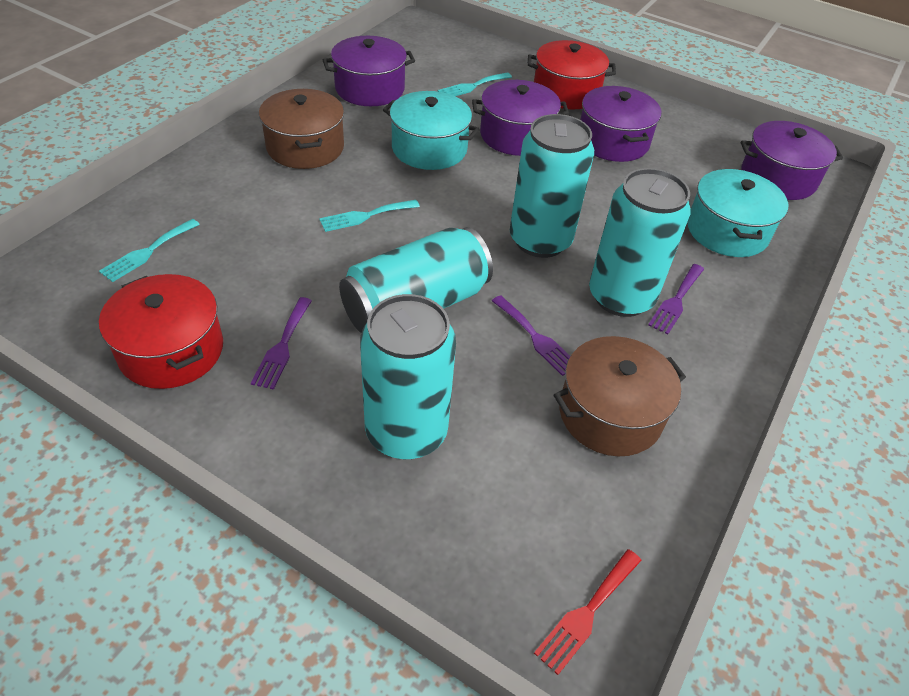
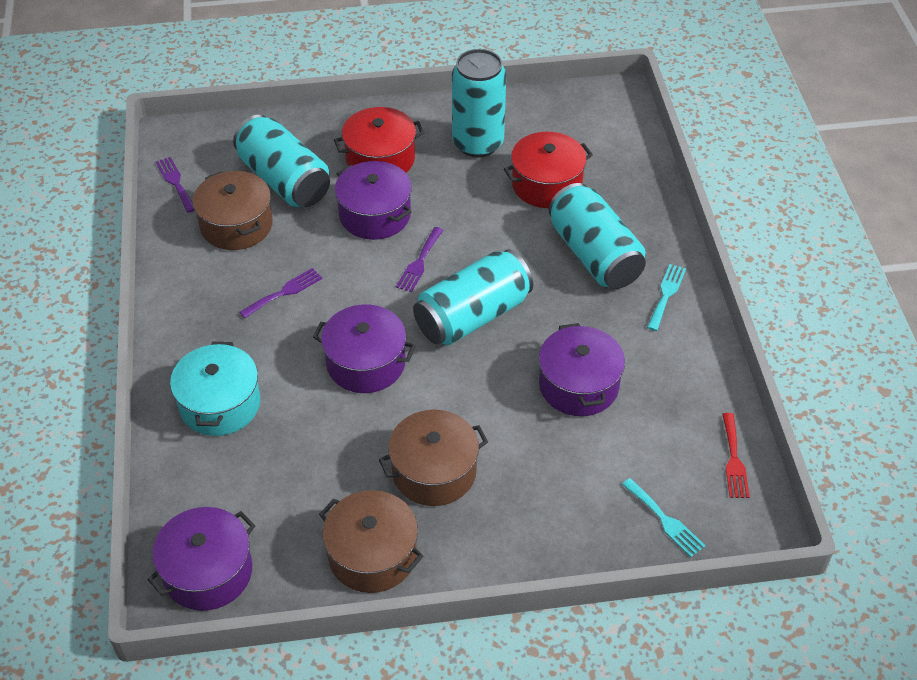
brown pot: [259,89,344,169] [554,336,686,456] = 2 -> [193,171,273,250] [319,490,423,593] [379,410,488,506] = 3
turquoise fork: [99,219,200,282] [319,200,420,232] [438,72,512,96] = 3 -> [622,478,705,557] [647,264,686,331] = 2
turquoise pot: [383,91,480,170] [688,169,789,257] = 2 -> [170,342,260,436] = 1

